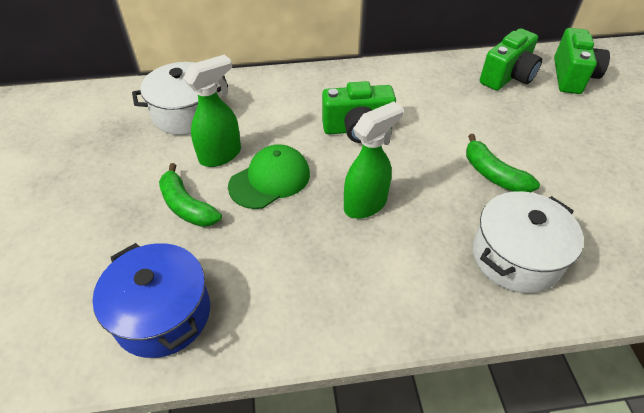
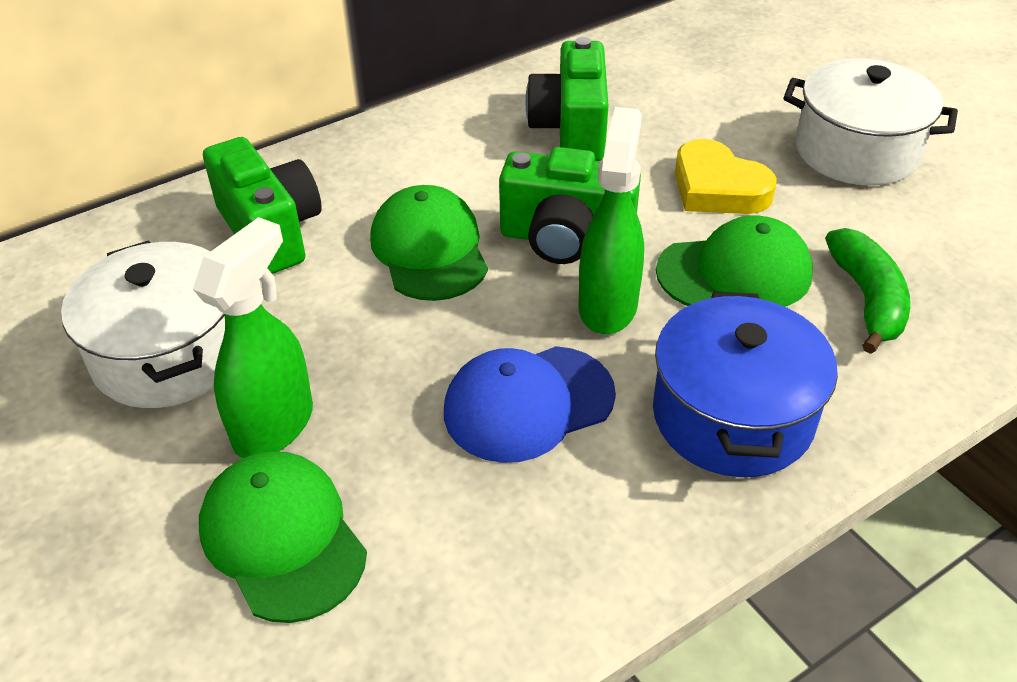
blue cap: none = 0 -> [444,346,616,463] = 1
green banana: [159,163,222,227] [466,134,540,192] = 2 -> [825,228,910,354] = 1
green cap: [228,144,310,209] = 1 -> [199,451,367,623] [370,185,488,301] [656,215,813,307] = 3
yellow heart: none = 0 -> [675,139,777,214] = 1

